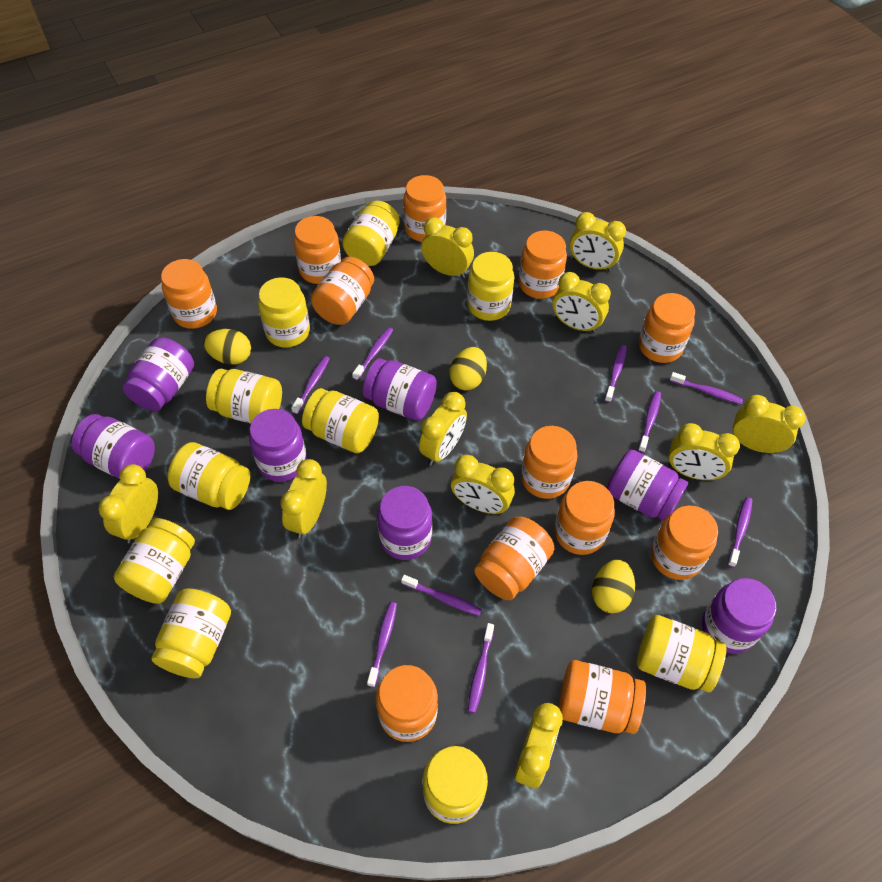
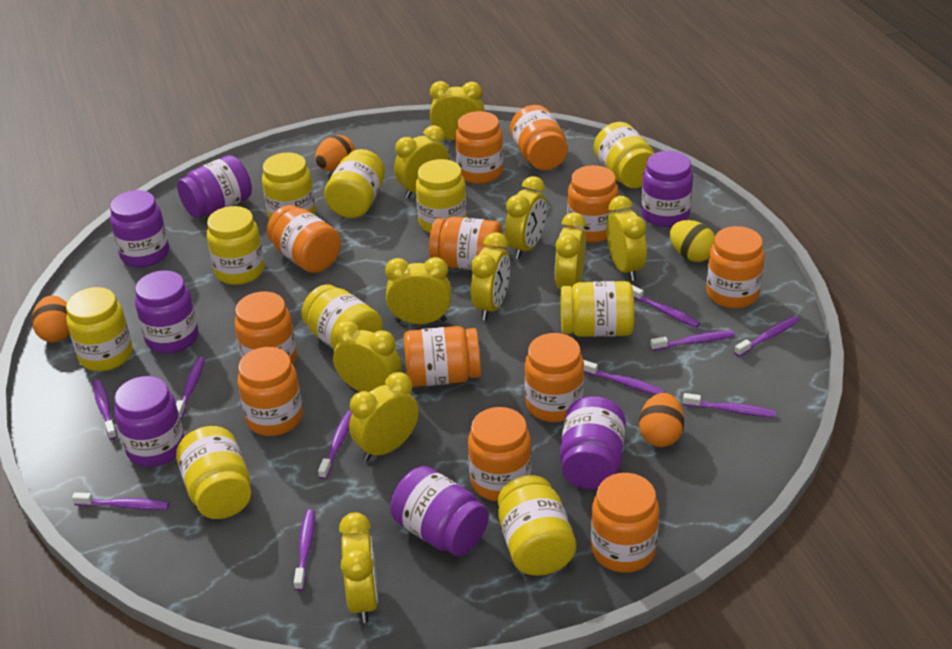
orange egg: none = 0 -> [32,296,70,342] [315,135,355,171] [639,393,685,447] = 3
purple toothbrush: [291,356,330,414] [352,327,393,381] [367,602,397,687] [401,575,482,616] [468,623,494,713] [605,345,627,403] [638,391,661,453] [670,372,743,404] [727,497,752,567] = 9 -> [72,492,169,510] [93,380,117,440] [176,357,205,420] [294,510,315,591] [318,411,352,479] [583,360,665,395] [632,285,700,328] [650,331,735,351] [683,393,776,418] [734,316,799,357] = 10
yellow egg: [203,329,251,365] [449,347,487,390] [592,559,635,613] = 3 -> [670,220,715,262] = 1

